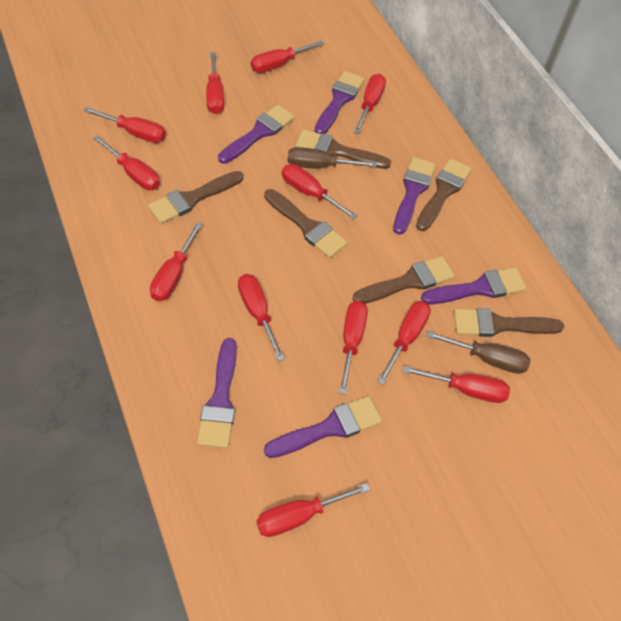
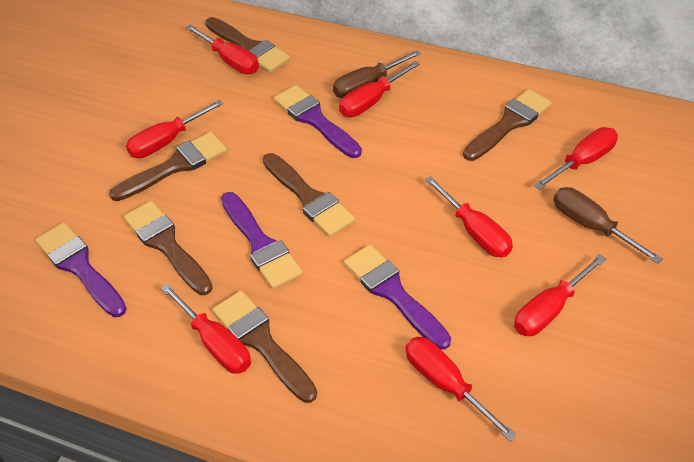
purple brush: [197,338,237,448] [218,105,295,164] [264,396,382,458] [315,71,365,134] [393,157,436,235] [421,267,526,304] = 6 -> [36,223,127,317] [221,192,303,289] [274,85,362,158] [344,245,451,349] = 4
red screwdriver: [83,107,166,143] [93,135,160,190] [150,222,202,301] [206,52,224,114] [238,274,285,361] [251,41,324,73] [256,483,370,537] [282,164,358,219] [339,301,368,394] [354,74,386,134] [377,301,431,385] [403,366,510,403] = 12 -> [126,100,223,158] [161,283,251,374] [185,25,259,74] [339,61,420,117] [406,337,517,441] [425,176,513,257] [514,254,606,336] [534,127,618,190] = 8

